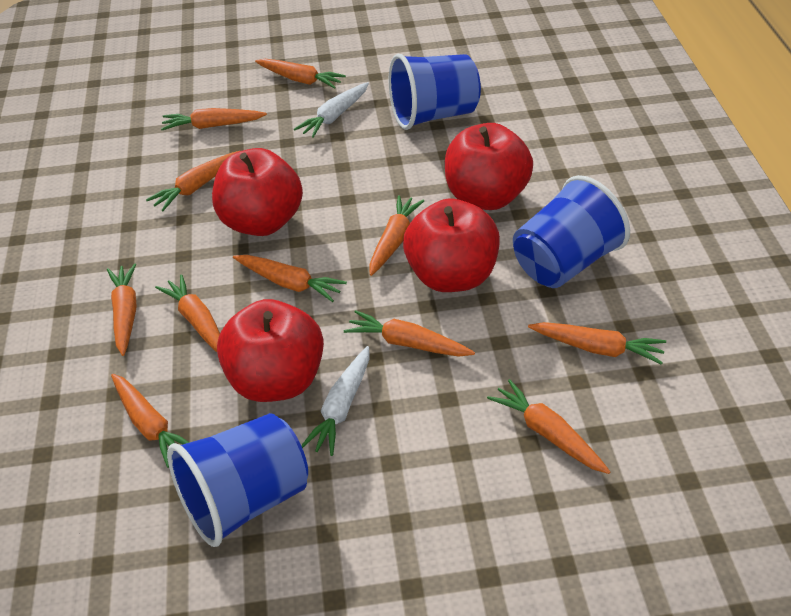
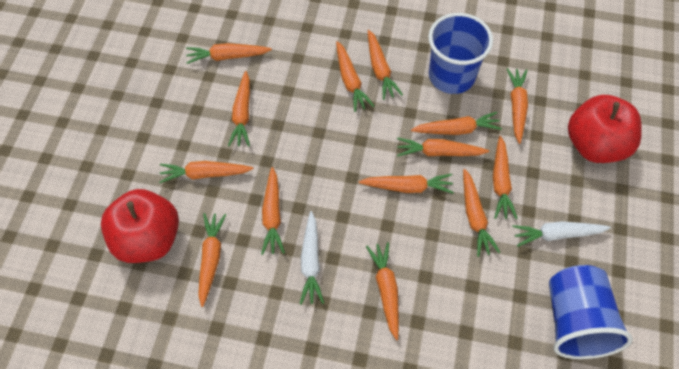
blue cup: [167,413,308,547] [389,54,481,130] [513,175,630,288] = 3 -> [428,13,493,94] [549,265,633,359] = 2
orange carrot: [107,263,137,356] [111,374,190,468] [146,151,239,211] [155,274,220,352] [161,108,267,130] [233,255,347,302] [255,59,346,89] [344,310,475,357] [369,195,424,276] [487,379,611,474] [528,322,666,365] = 11 -> [159,161,253,183] [186,43,272,64] [198,213,226,307] [228,71,250,146] [261,167,285,255] [336,41,374,112] [359,174,454,194] [366,242,399,340] [368,30,403,100] [397,137,489,157] [411,112,502,135] [463,169,500,257] [493,136,518,219] [507,68,528,144] = 14
red apple: [212,148,303,236] [217,299,324,402] [403,198,500,292] [445,123,533,210] = 4 -> [101,189,179,263] [568,95,642,163] = 2

